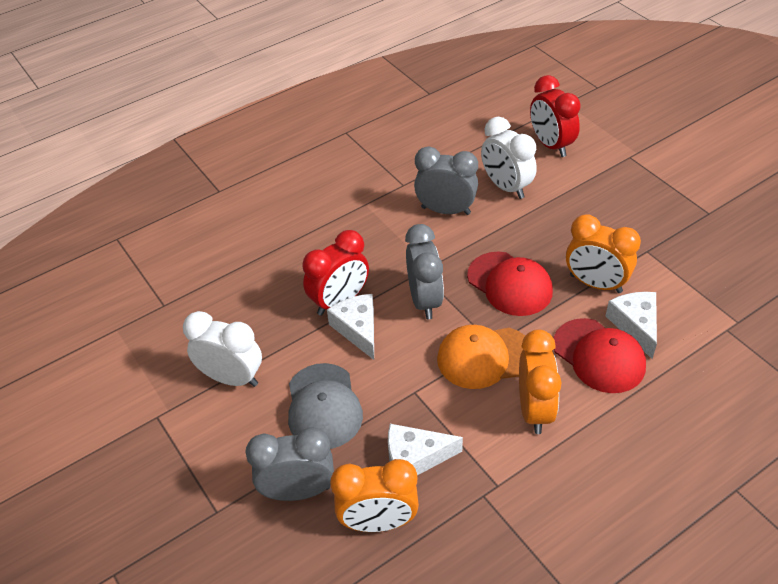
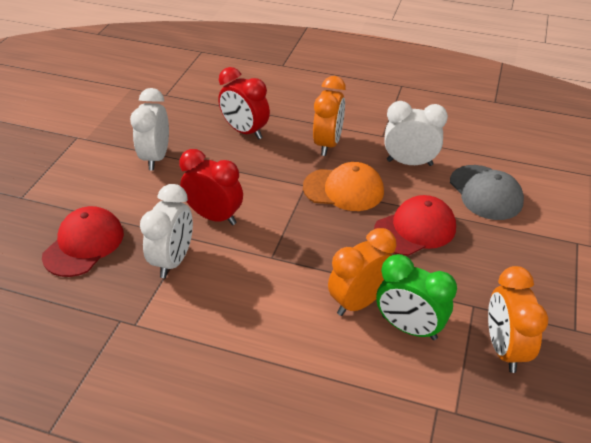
green clock: none = 0 -> [376,254,457,340] = 1
grey clock: [245,428,334,501] [405,224,444,319] [414,146,478,215] = 3 -> none = 0
white cheese: [327,294,374,360] [388,424,463,475] [606,292,657,359] = 3 -> none = 0
white clock: [183,311,262,387] [481,117,537,199] = 2 -> [130,88,169,170] [140,184,193,278] [384,101,448,166] = 3

